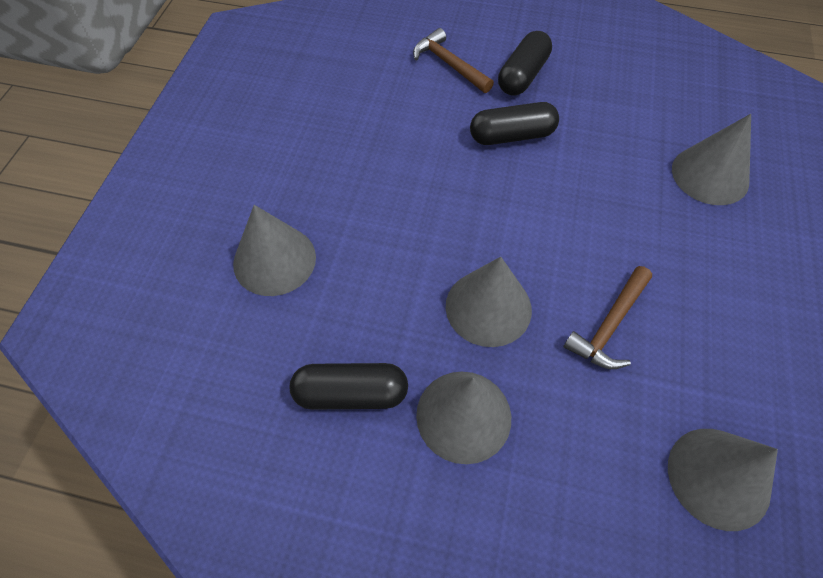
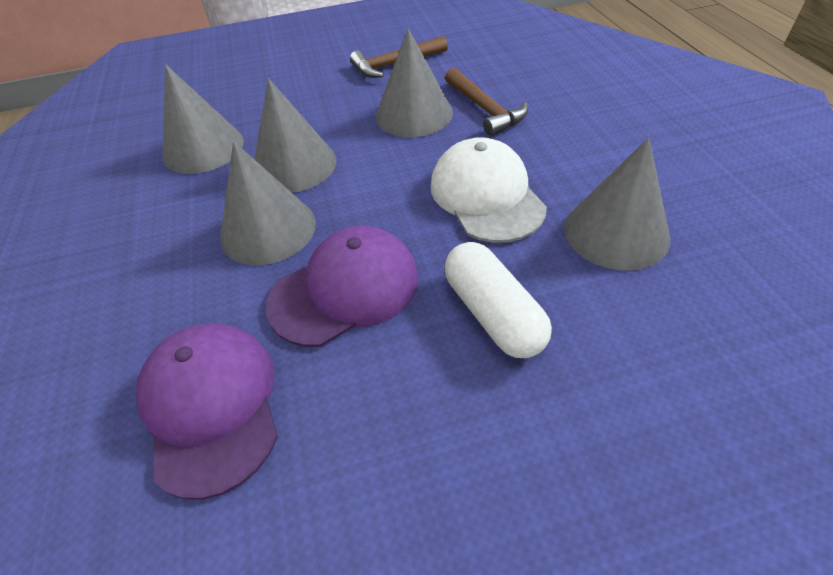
black capsule: [290,363,408,410] [470,102,559,145] [498,31,552,96] = 3 -> none = 0
purple cap: none = 0 -> [136,323,278,500] [266,226,419,347] = 2
white cap: none = 0 -> [431,137,547,243] = 1
white capsule: none = 0 -> [445,242,552,358] = 1

